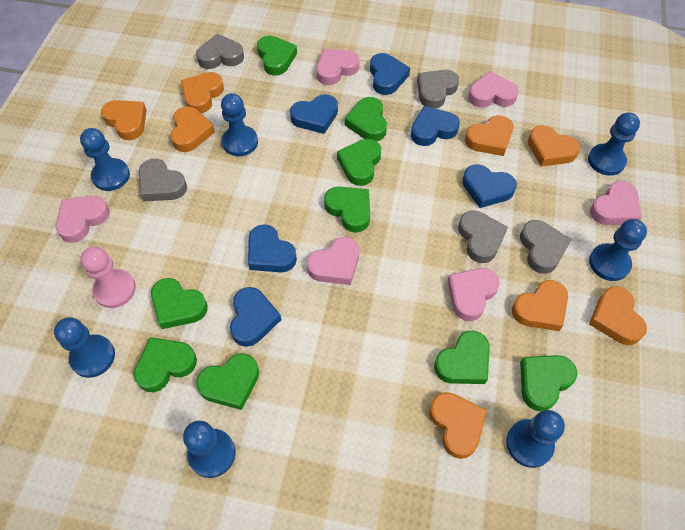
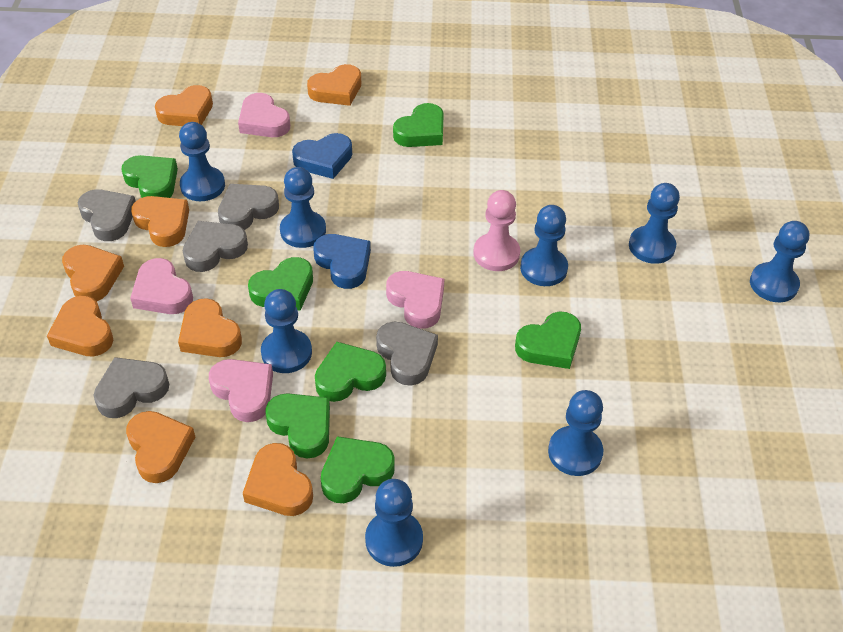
blue heart: [230,287,281,347] [248,224,297,272] [290,94,338,134] [370,53,410,95] [411,106,460,146] [462,164,517,208] = 6 -> [292,133,352,179] [313,234,371,289] = 2
blue pawn: [54,317,115,378] [80,128,130,191] [183,421,236,478] [221,93,258,156] [506,410,565,468] [588,113,640,176] [589,219,647,281] = 7 -> [179,122,225,201] [261,289,312,373] [280,167,326,248] [365,479,423,567] [520,205,568,286] [548,390,603,476] [629,183,680,264] [750,221,809,302] = 8
green heart: [133,337,197,392] [151,278,208,329] [196,353,259,410] [257,36,297,76] [324,187,370,233] [337,139,381,186] [345,97,387,141] [434,330,490,384] [520,355,577,412] = 9 -> [122,155,178,198] [248,257,313,311] [265,393,330,459] [315,342,386,402] [321,436,395,503] [393,103,444,147] [515,312,581,369] = 7
pink heart: [56,196,110,243] [307,237,359,285] [317,49,359,85] [448,268,500,321] [468,71,518,108] [590,181,642,225] = 6 -> [130,258,193,314] [209,359,273,422] [238,93,290,137] [386,271,444,329] = 4

